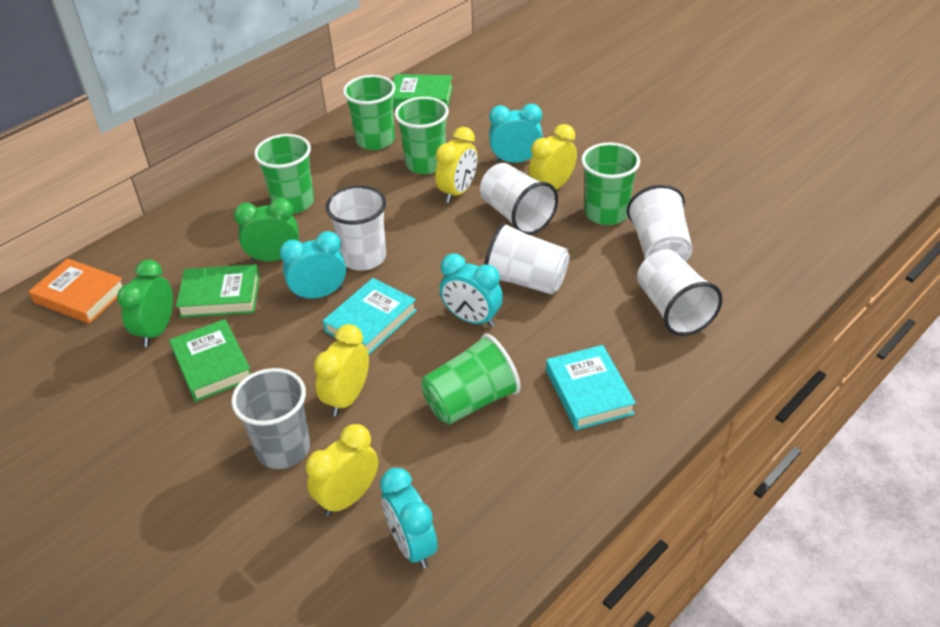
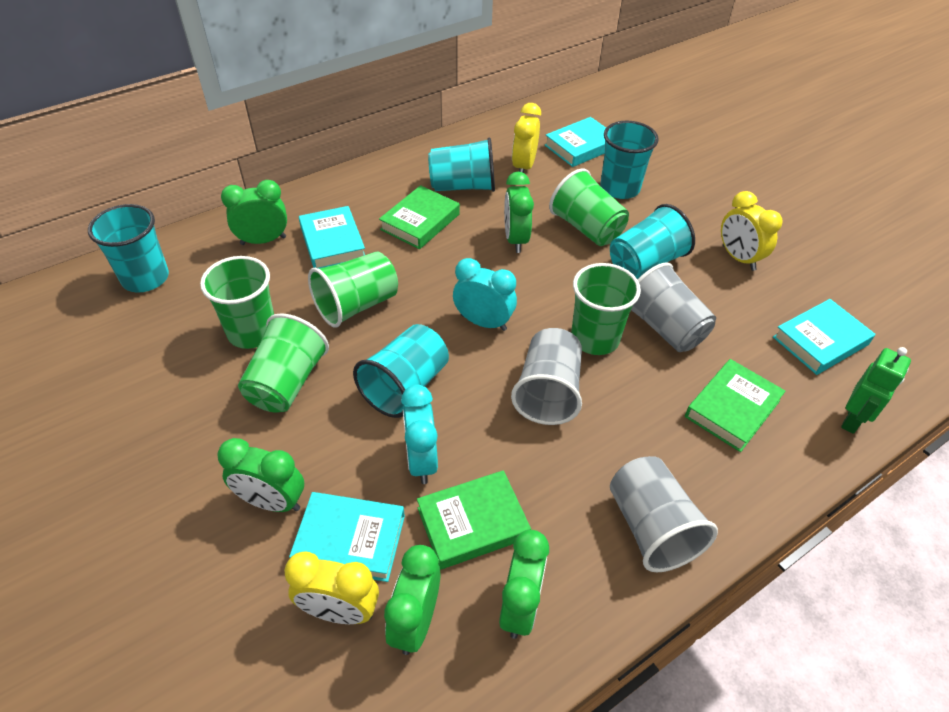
green clock: [117,260,173,347] [234,198,299,262] = 2 -> [217,438,304,512] [221,180,287,245] [384,545,440,655] [499,530,549,639] [504,172,534,253] = 5
green robot: none = 0 -> [841,347,911,434] = 1
grey cup: [231,368,310,469] = 1 -> [511,328,582,425] [610,456,718,572] [631,262,716,352] = 3
orange book: [29,258,123,324] = 1 -> none = 0
turquoise book: [323,278,417,354] [546,345,636,430] = 2 -> [289,492,405,582] [299,206,365,269] [545,117,606,167] [773,299,875,375] = 4
turquoise clock: [280,231,346,301] [380,468,438,569] [440,254,503,327] [489,104,543,163] = 4 -> [401,384,438,484] [453,258,517,331] = 2
turquoise cup: none = 0 -> [88,204,169,293] [353,324,449,418] [428,138,495,192] [600,121,659,199] [610,204,695,279] = 5
white cup: [326,185,386,271] [480,163,558,235] [484,222,570,294] [627,185,693,262] [637,249,723,336] = 5 -> none = 0
yellow clock: [306,424,378,516] [314,324,369,416] [435,127,478,203] [528,124,577,190] = 4 -> [284,551,379,624] [512,103,541,173] [721,191,782,271] = 3

